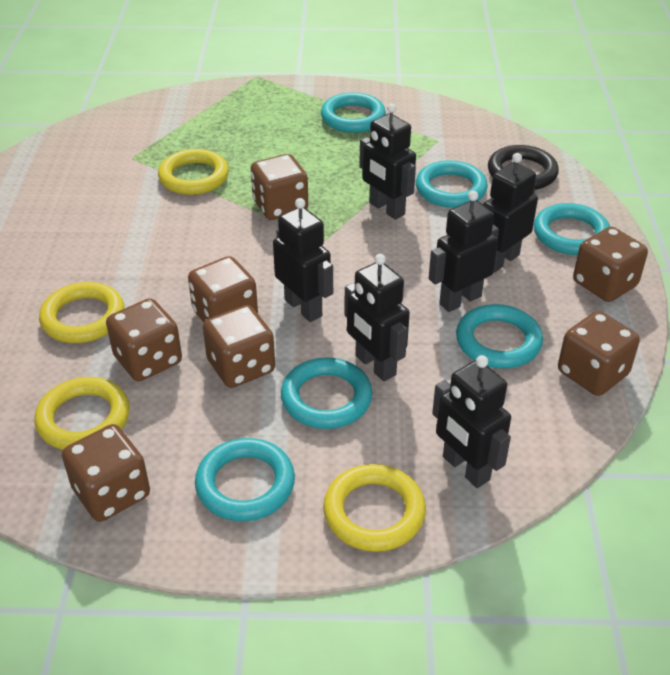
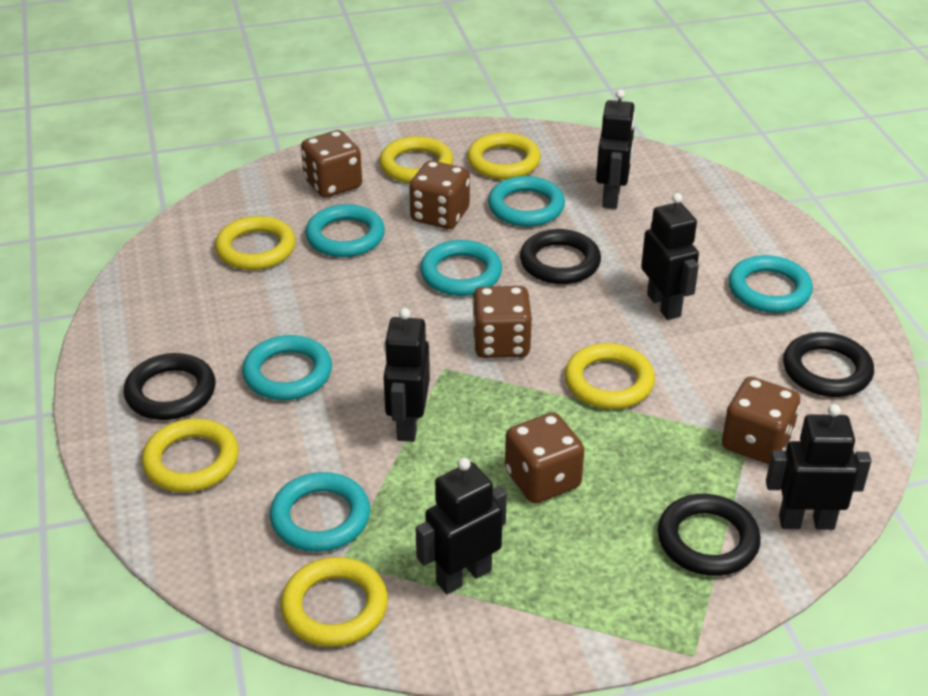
black ring: [488,145,559,190] = 1 -> [123,353,216,420] [520,229,601,284] [658,494,761,576] [783,332,874,397] = 4
black robot: [273,198,333,322] [344,254,410,381] [359,104,416,220] [429,191,499,312] [432,355,511,488] [483,153,538,273] = 6 -> [383,308,430,442] [415,458,507,594] [596,89,636,209] [641,193,699,320] [766,404,871,530] = 5
brown dice: [62,424,150,522] [106,298,182,381] [188,256,258,322] [203,305,275,388] [251,154,308,220] [558,311,640,396] [573,227,648,302] = 7 -> [301,130,362,198] [409,160,470,229] [472,286,532,358] [505,412,584,503] [722,377,800,464] = 5
yellow ring: [35,377,130,450] [39,282,125,343] [158,149,229,195] [323,464,426,552] = 4 -> [142,419,239,492] [215,216,296,270] [281,557,388,647] [380,136,453,183] [467,132,541,179] [565,343,655,409] = 6

